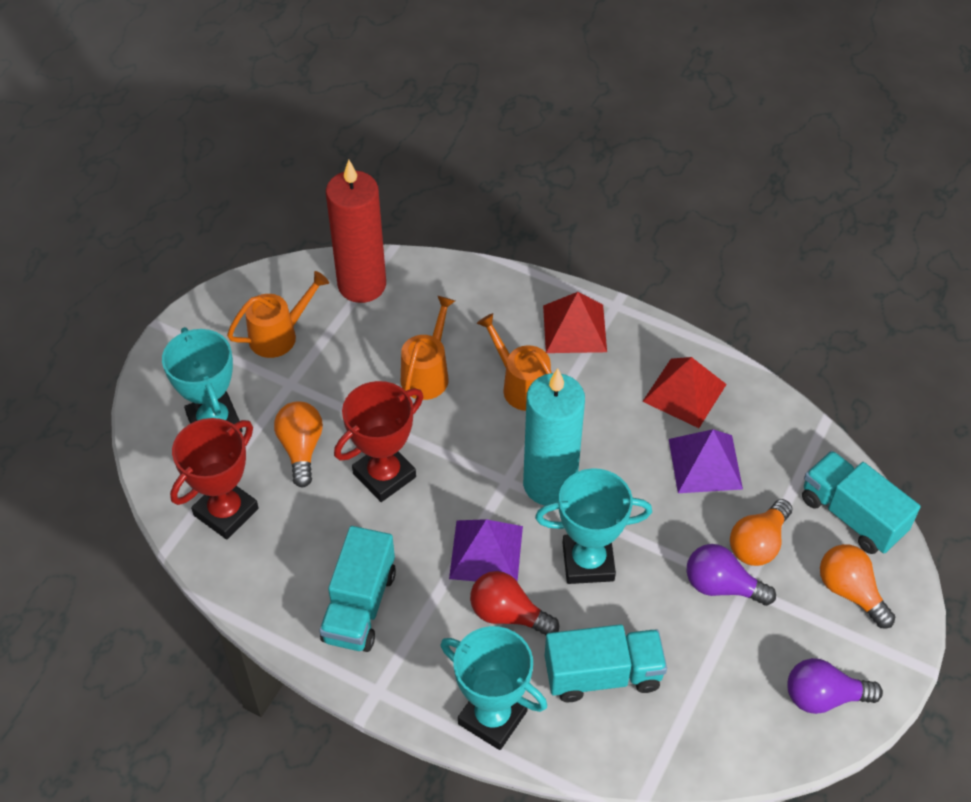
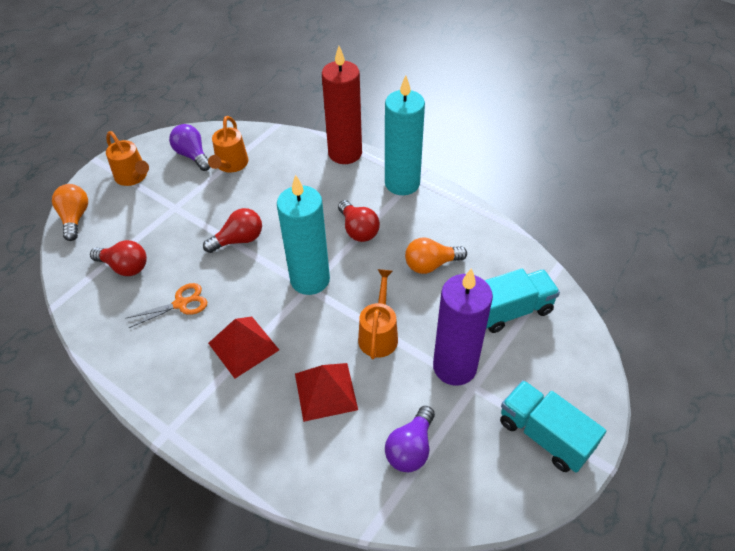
orange light bulb: [274,401,323,488] [730,499,792,566] [820,544,895,629] = 3 -> [52,184,88,241] [405,237,467,274] = 2
orange scissors: none = 0 -> [125,283,207,328] = 1
purple candle: none = 0 -> [433,268,493,386] = 1
purple pyramid: [449,519,523,581] [669,429,743,493] = 2 -> none = 0
red light bulb: [470,571,559,635] = 1 -> [90,240,147,276] [203,208,262,253] [338,200,380,242] = 3
red trophy: [170,418,259,540] [334,381,423,502] = 2 -> none = 0
turquoise candle: [523,368,585,505] = 1 -> [277,174,330,295] [385,75,425,195] = 2
turquoise trophy: [162,327,243,433] [441,626,547,750] [535,468,652,584] = 3 -> none = 0
turquoise truck: [319,526,396,652] [545,624,667,702] [802,451,921,554] = 3 -> [484,268,560,333] [500,380,606,473] = 2

